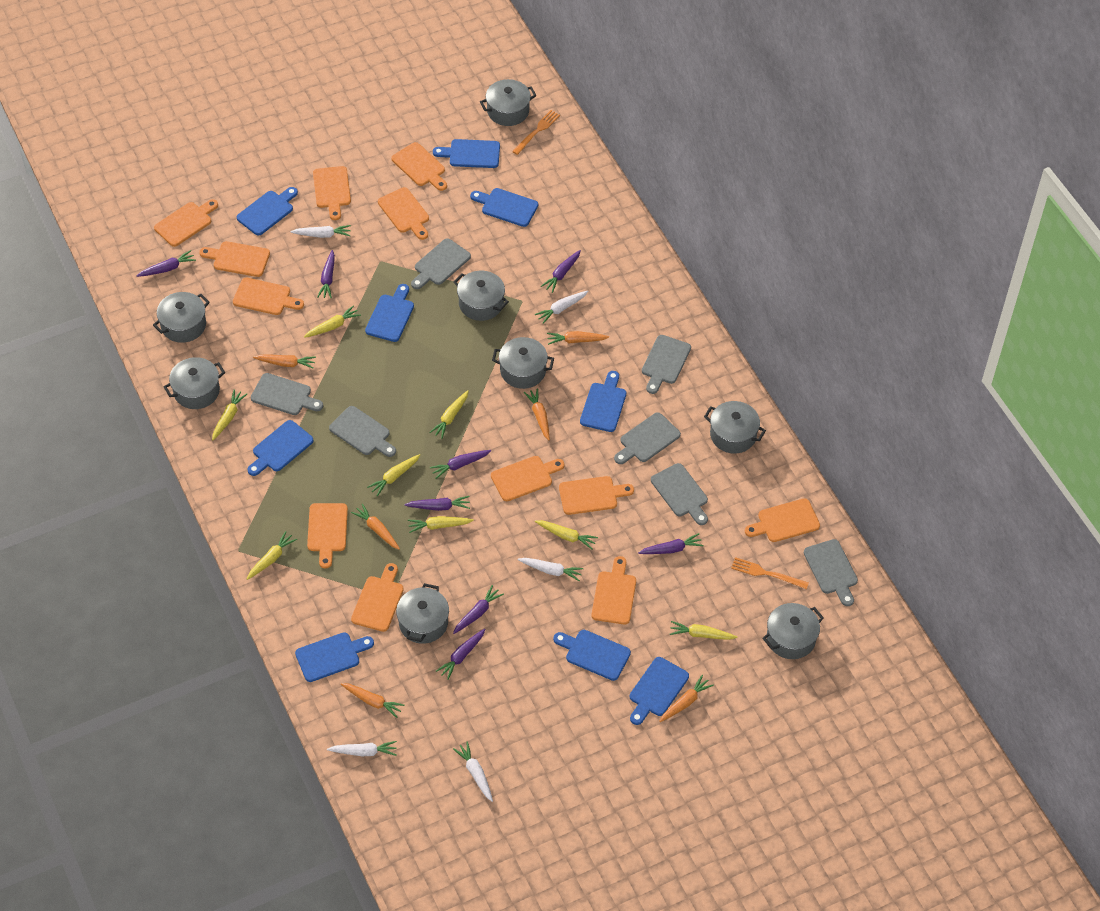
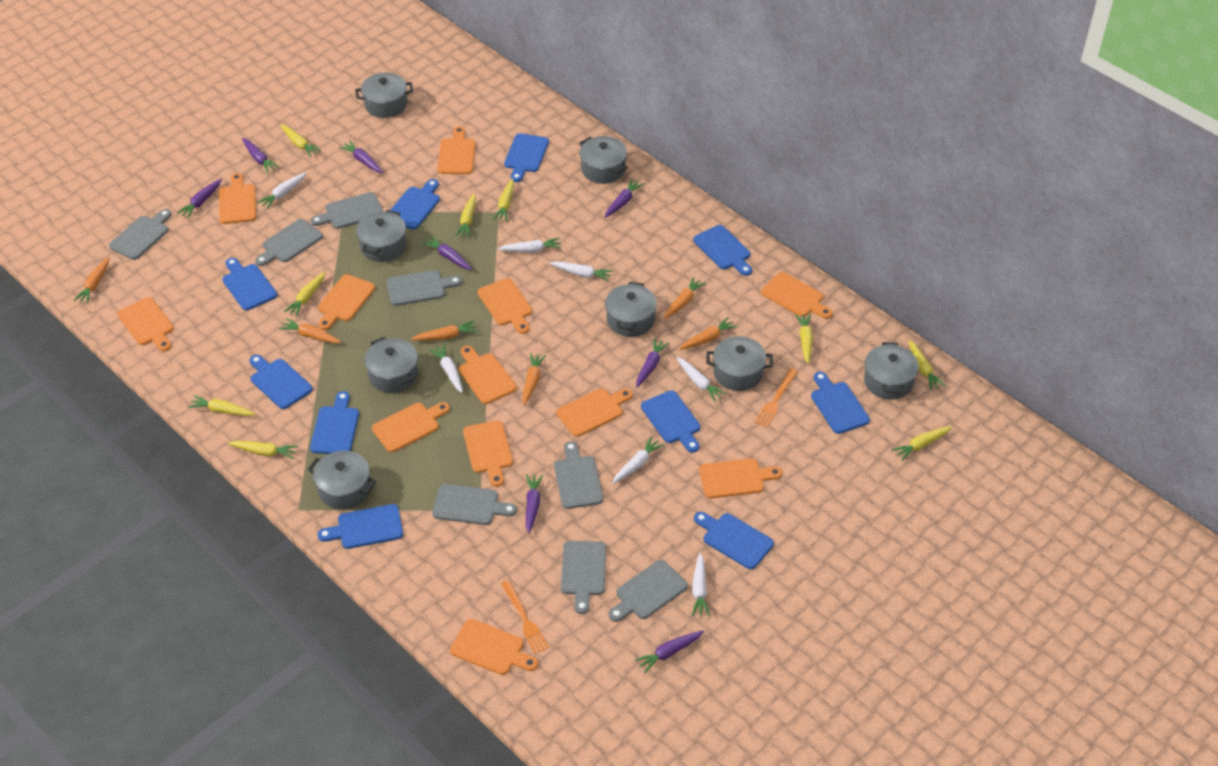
blue cutting board: [237,187,298,236] [247,420,314,476] [295,632,374,682] [365,284,414,342] [433,139,500,168] [470,188,538,227] [553,630,631,681] [580,371,626,432] [630,657,689,725] = 9 -> [222,258,277,310] [249,355,313,409] [310,391,359,454] [318,504,403,549] [391,179,440,229] [504,133,549,182] [641,390,700,453] [693,225,752,276] [694,512,774,569] [811,372,870,434] = 10
grey cutting board: [251,373,323,415] [329,406,396,457] [411,238,471,289] [614,412,681,464] [642,335,691,394] [651,463,708,525] [804,539,858,606] = 7 -> [109,209,172,260] [255,219,323,266] [311,192,383,229] [387,270,462,306] [432,484,517,525] [554,441,603,509] [561,541,606,614] [609,560,688,622] = 8
white carrot: [290,225,351,238] [327,741,397,756] [453,741,493,802] [518,558,583,581] [535,291,588,324] = 5 -> [257,172,306,209] [429,344,463,393] [498,238,562,253] [550,261,613,281] [612,436,664,484] [677,357,727,402] [692,553,710,616] = 7
yellow carrot: [212,389,247,440] [247,531,297,580] [304,305,361,338] [367,454,420,496] [408,516,474,533] [429,390,469,439] [535,520,598,549] [670,621,737,640] = 8 -> [188,395,256,416] [228,441,298,459] [280,124,322,157] [284,272,326,317] [455,193,476,238] [493,178,514,222] [795,314,813,364] [892,426,952,461] [908,340,945,390] = 9

